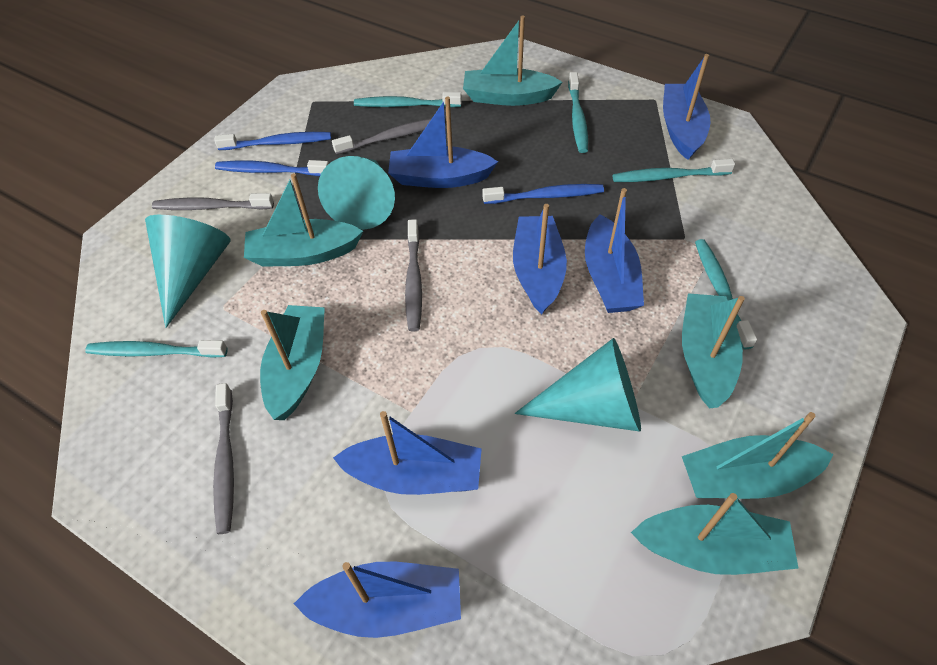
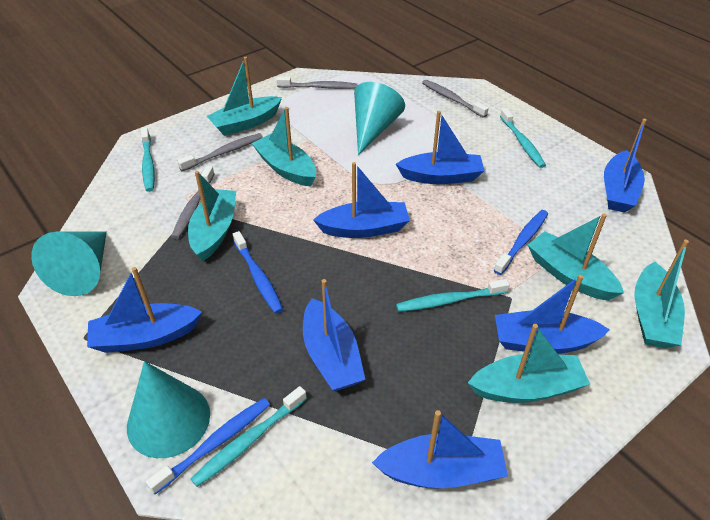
blue boat: [294,562,461,638] [333,411,482,495] [388,96,498,188] [513,204,567,315] [585,188,644,313] [663,54,711,160] = 6 -> [87,267,202,353] [303,279,365,391] [313,162,410,238] [372,410,508,489] [396,111,484,184] [495,275,610,354] [604,119,647,213] = 7
turquoise toothbrush: [85,340,228,358] [354,92,462,107] [568,72,588,153] [613,159,735,182] [695,239,757,350] = 5 -> [141,128,155,192] [191,386,307,487] [396,279,510,312] [500,108,546,168] = 4

